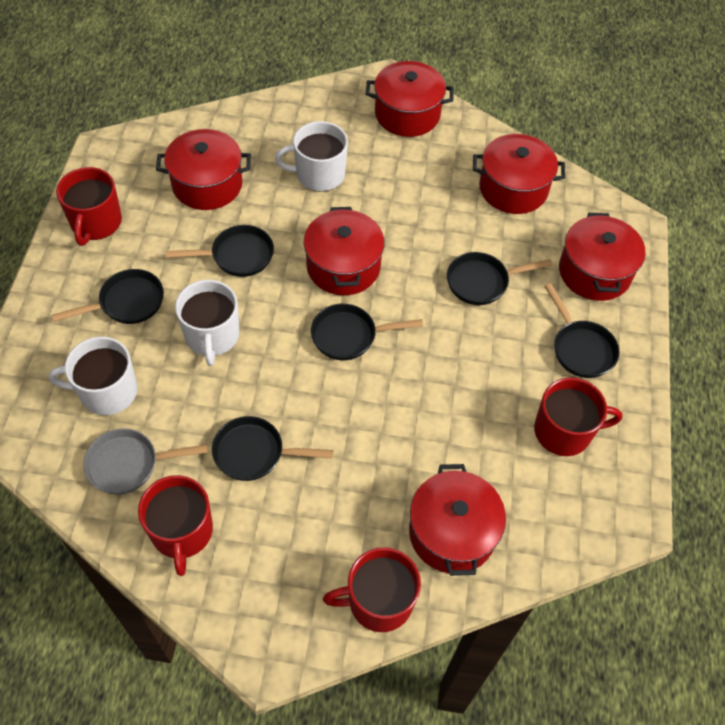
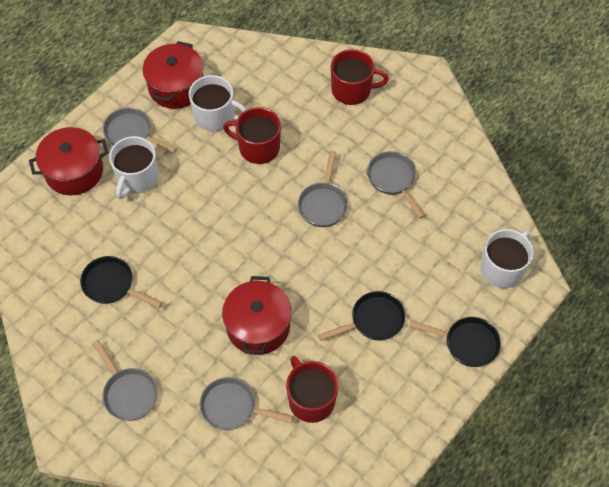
black pan: [52,269,164,324] [166,225,274,277] [212,416,333,481] [311,304,423,360] [447,252,552,305] [544,284,619,378] = 6 -> [80,256,162,308] [318,291,405,341] [409,317,501,367] = 3
grey pan: [83,428,208,494] = 1 -> [92,340,158,421] [103,107,177,153] [200,377,294,430] [298,151,348,227] [367,151,425,219] = 5
red mug: [56,167,122,246] [138,475,213,576] [323,547,421,632] [534,377,622,456] = 4 -> [223,107,281,164] [286,356,338,423] [331,49,389,105] = 3
red pot: [156,129,251,210] [304,207,385,295] [366,61,454,137] [409,464,506,576] [473,134,566,214] [559,213,645,301] = 6 -> [29,127,109,195] [143,41,203,109] [222,276,292,355] = 3

